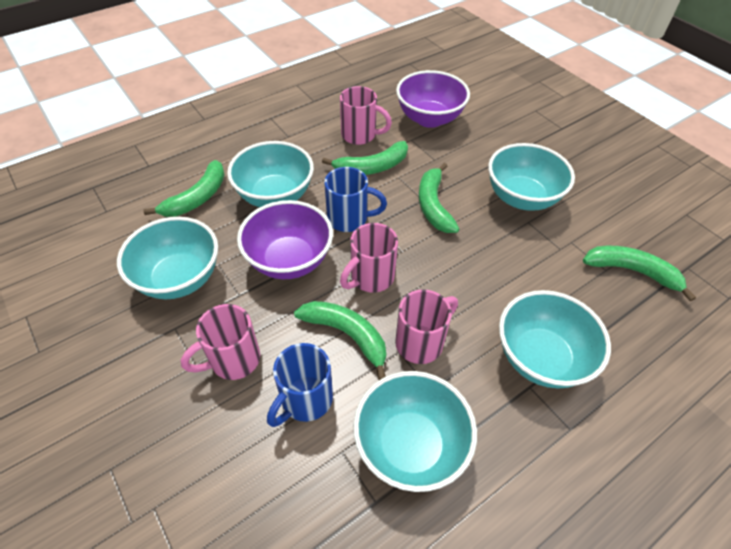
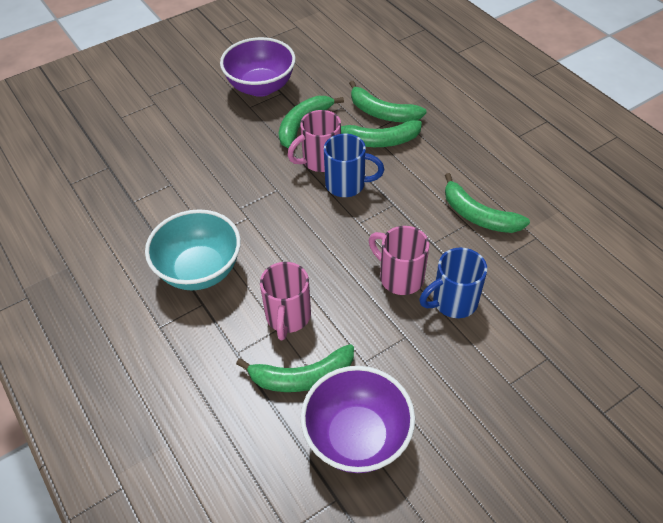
pink mug: [181,304,260,380] [340,86,392,145] [340,223,398,293] [395,289,458,364] = 4 -> [260,262,311,340] [287,110,341,172] [369,226,429,295] = 3
turquoise bowl: [117,217,218,299] [227,141,314,207] [353,371,477,492] [488,143,575,211] [499,290,611,389] = 5 -> [145,209,241,290] = 1

